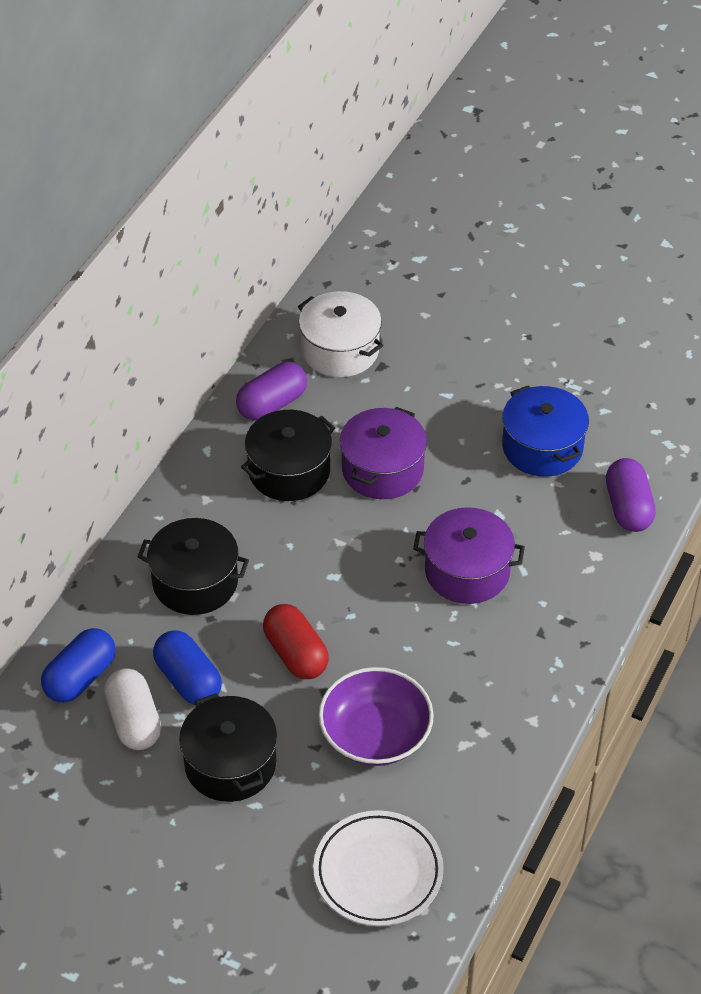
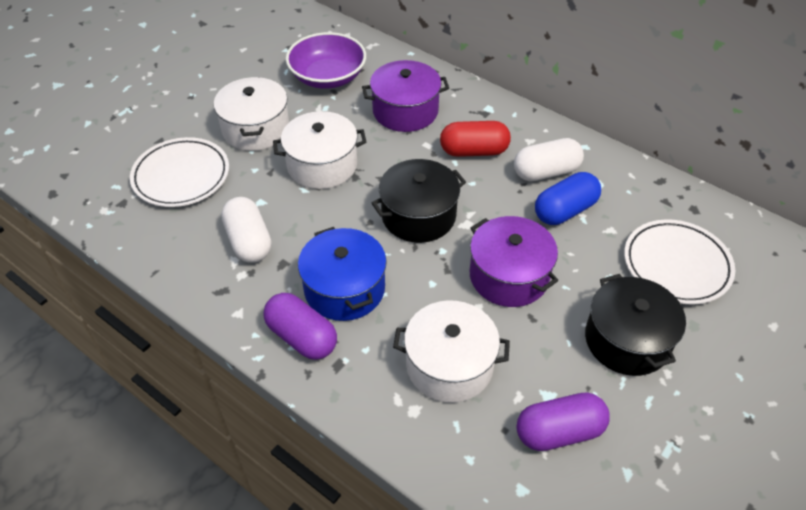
black pot: [137,518,249,615] [179,693,278,802] [241,410,335,501] = 3 -> [372,159,466,243] [585,274,686,376] = 2
blue capsule: [41,628,116,703] [153,630,222,705] = 2 -> [535,172,601,225] = 1
white capsule: [104,668,161,750] = 1 -> [221,197,272,263] [514,138,584,181] = 2
white plate: [313,810,444,926] = 1 -> [130,137,229,207] [624,219,735,305] = 2
white pot: [298,291,383,377] = 1 -> [214,77,289,151] [273,111,366,189] [393,300,510,403] = 3

